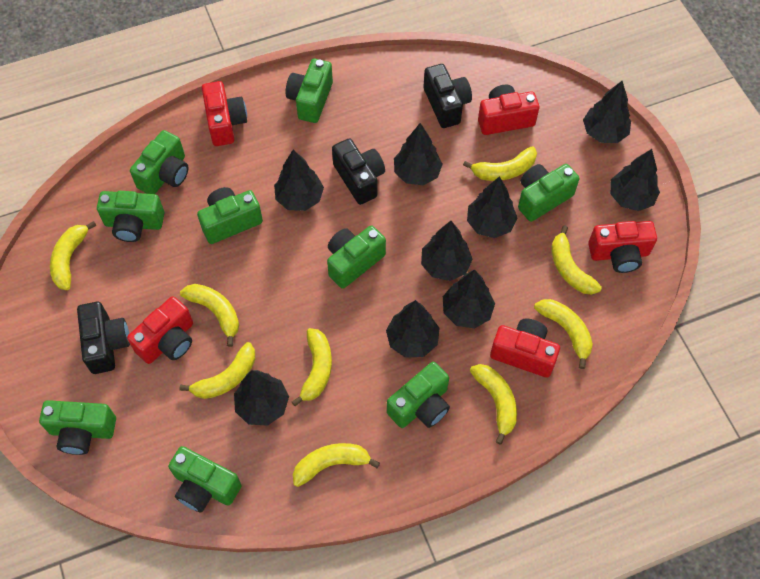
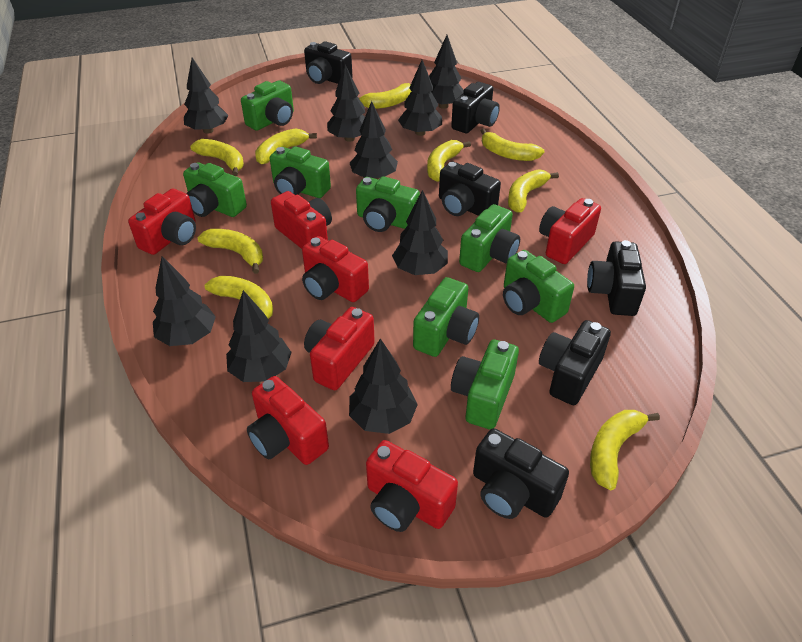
black camera: [77,302,130,374] [332,138,385,205] [424,64,472,128] = 3 -> [304,41,353,84] [439,161,501,216] [451,82,500,133] [473,428,569,519] [539,320,611,405] [587,240,646,316] = 6
green camera: [39,400,116,455] [97,191,164,242] [130,130,188,194] [168,446,242,512] [197,187,263,244] [286,59,333,123] [327,225,386,289] [387,362,450,428] [518,164,579,222] = 9 -> [183,162,247,217] [241,80,294,131] [269,146,331,198] [356,176,420,232] [413,277,479,357] [451,339,519,430] [459,204,520,272] [503,250,574,323] = 8
red camera: [127,296,193,364] [202,81,247,146] [478,85,539,135] [490,319,560,378] [588,221,657,273] = 5 -> [128,189,196,255] [247,376,329,465] [271,191,332,249] [302,236,369,302] [304,307,375,390] [366,440,458,532] [539,198,601,264] = 7

